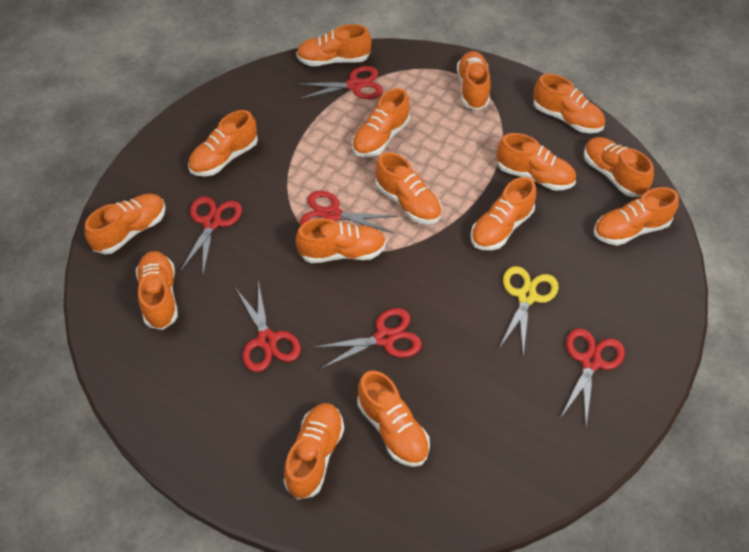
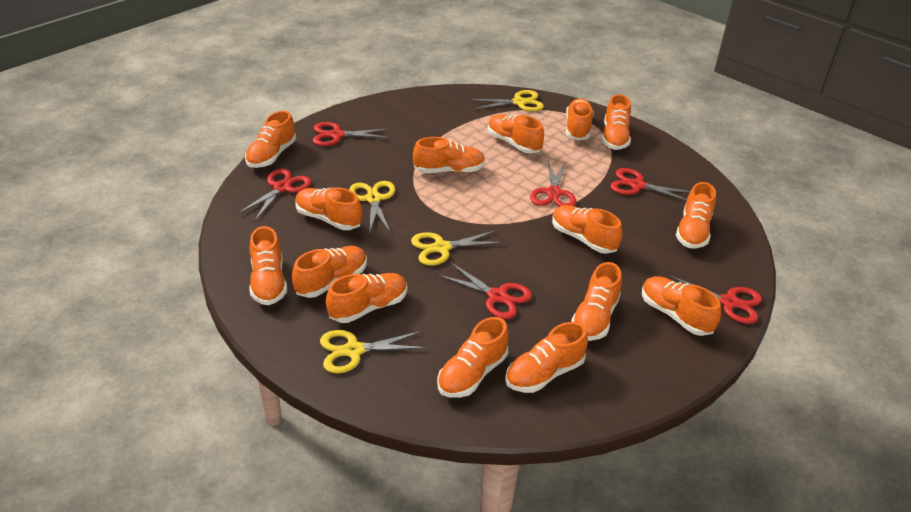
yellow scissors: [499,266,559,356] = 1 -> [320,330,426,373] [349,181,395,233] [411,230,504,266] [470,90,544,112] = 4

